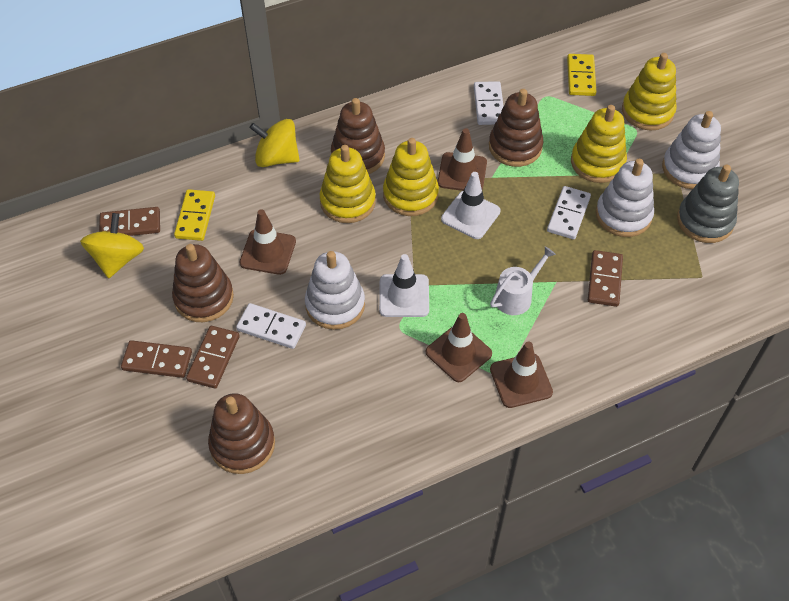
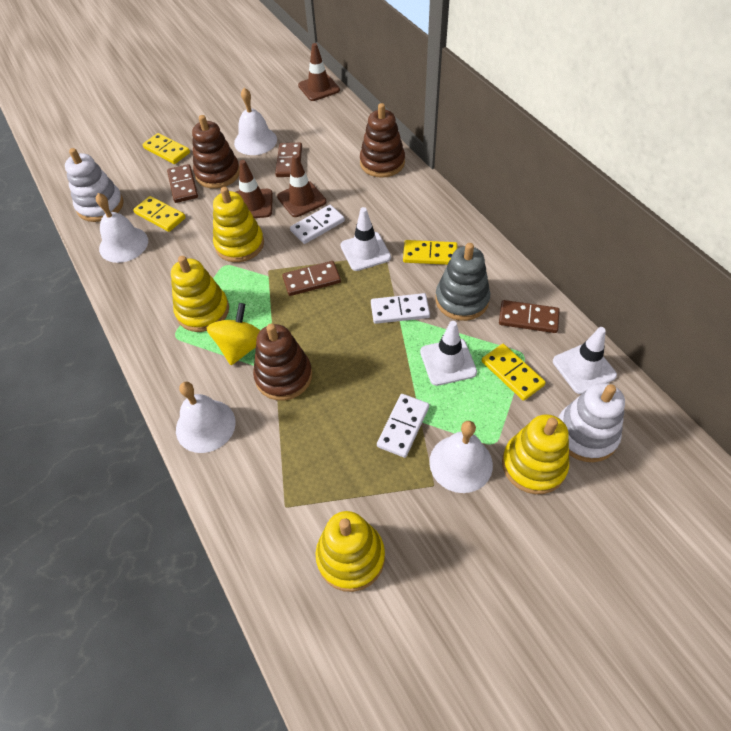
brown stacking toy: [172,244,234,322] [208,393,275,474] [331,98,385,174] [489,89,543,167] = 4 -> [192,115,239,189] [253,324,312,401] [360,103,405,178] = 3
brown traffic cone: [239,209,296,275] [426,313,492,382] [438,128,487,191] [490,342,553,408] = 4 -> [236,160,273,218] [277,155,326,217] [298,43,340,101] = 3
white bell: none = 0 -> [96,193,148,263] [176,382,236,453] [234,88,277,155] [429,421,493,493] = 4
white stacking toy: [305,251,365,330] [596,159,654,237] [662,111,721,189] = 3 -> [65,148,124,222] [558,383,625,462] = 2
white traffic cone: [379,254,429,317] [441,172,501,239] = 2 -> [340,207,391,271] [420,321,477,386] [553,327,617,394] = 3
white watering can: [490,246,556,315] = 1 -> none = 0
yellow domino: [174,189,215,241] [567,54,596,96] = 2 -> [133,196,186,232] [142,133,190,164] [403,240,457,265] [482,344,546,401] = 4
yellow spinning top: [80,213,144,278] [249,119,300,167] = 2 -> [207,303,260,365] = 1

